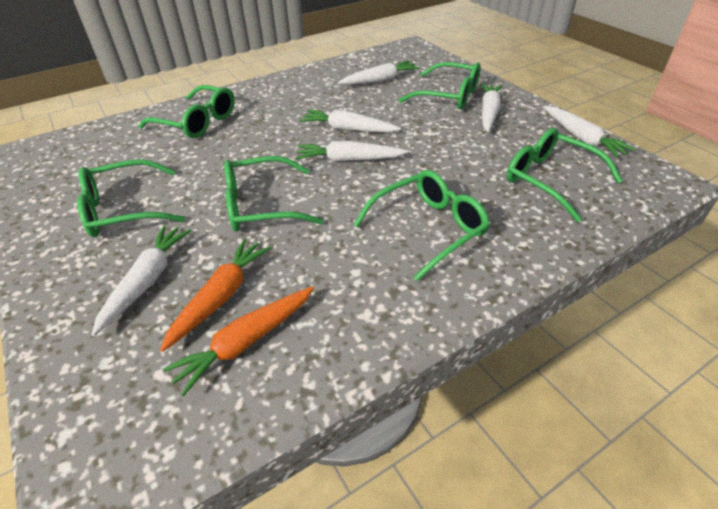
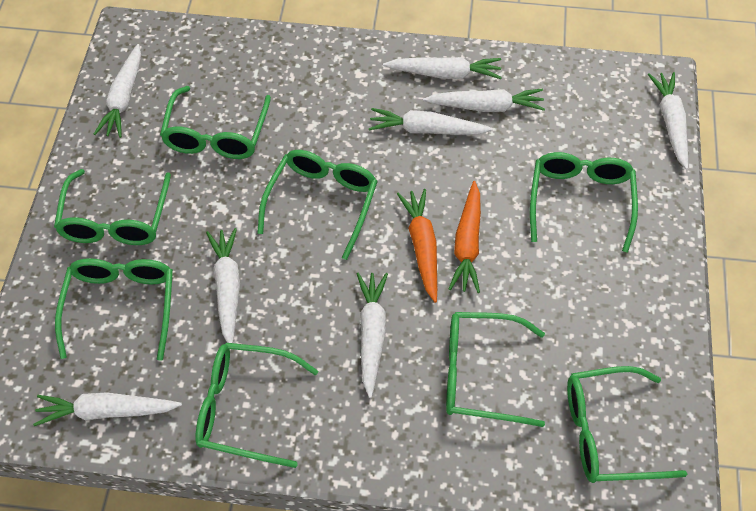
green glasses: [77,159,185,237] [139,85,235,138] [224,156,323,231] [354,170,490,281] [399,62,481,109] [506,128,623,222] = 6 -> [54,169,171,245] [55,258,173,361] [160,86,271,159] [195,343,318,468] [257,150,378,260] [446,312,545,427] [530,152,638,253] [567,366,687,483] = 8
white carrot: [92,225,191,336] [295,141,408,162] [300,110,401,132] [338,61,420,85] [481,83,502,132] [543,106,635,158] = 6 -> [33,392,182,426] [94,44,141,138] [206,228,240,343] [357,273,388,398] [369,108,493,135] [383,57,502,79] [423,89,545,112] [648,72,688,170] = 8

